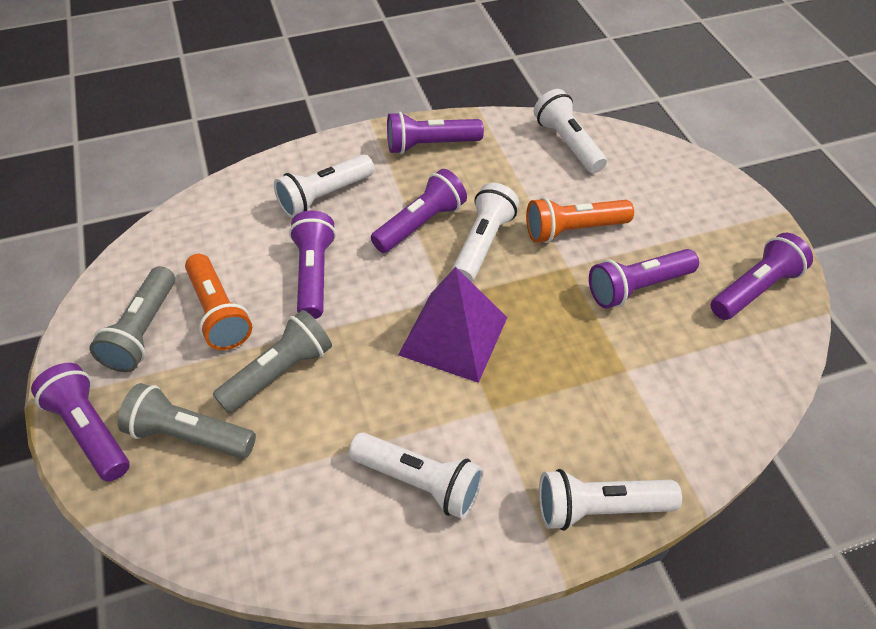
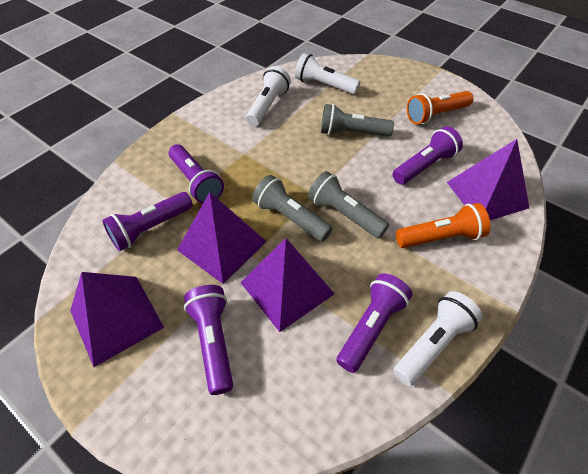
purple flashlight: [31,363,129,482] [289,211,336,319] [371,169,467,253] [387,112,484,154] [589,249,699,308] [711,233,813,320] = 6 -> [102,192,193,251] [169,144,224,204] [184,285,233,395] [336,273,413,373] [392,126,463,185] = 5
purple pyramid: [398,267,507,383] = 1 -> [70,272,164,367] [177,192,267,284] [240,238,334,332] [447,139,529,220] = 4
white flashlight: [274,155,374,218] [349,433,483,519] [452,183,519,282] [534,89,607,174] [539,469,682,531] = 5 -> [246,66,291,126] [295,53,360,95] [393,291,482,386] = 3

